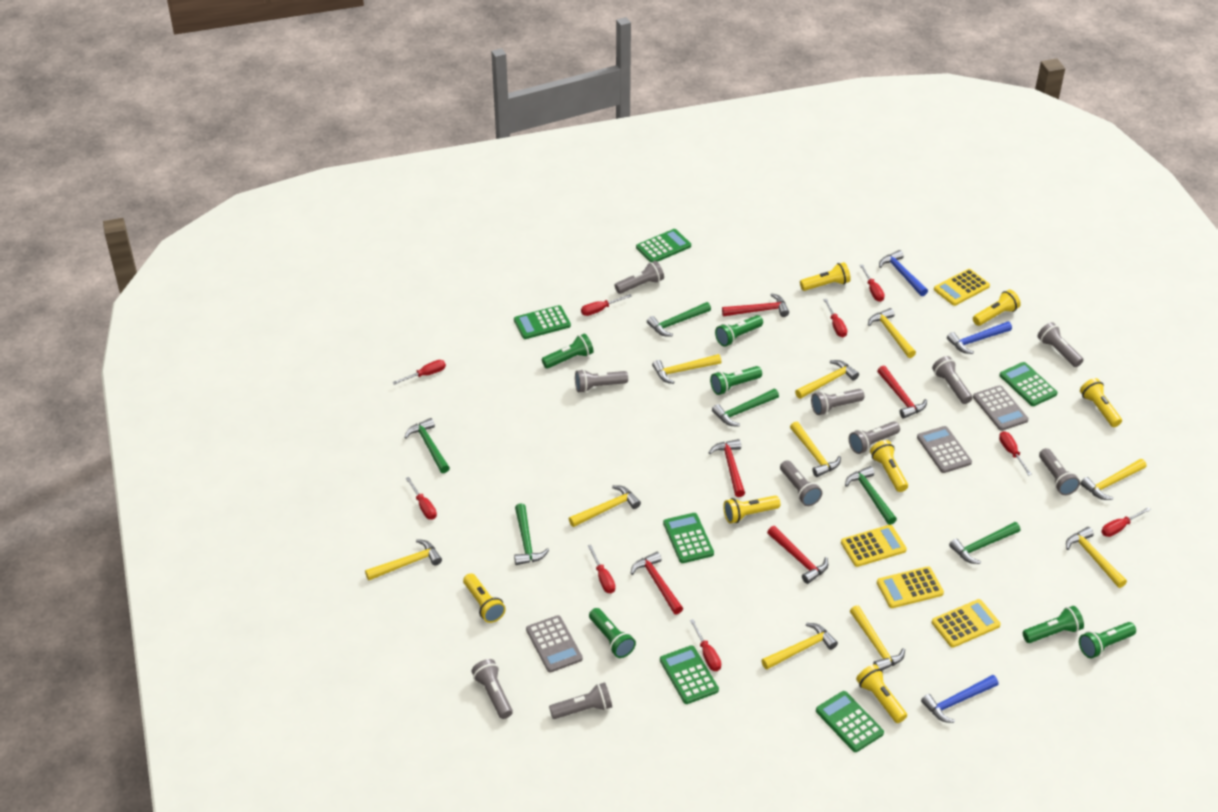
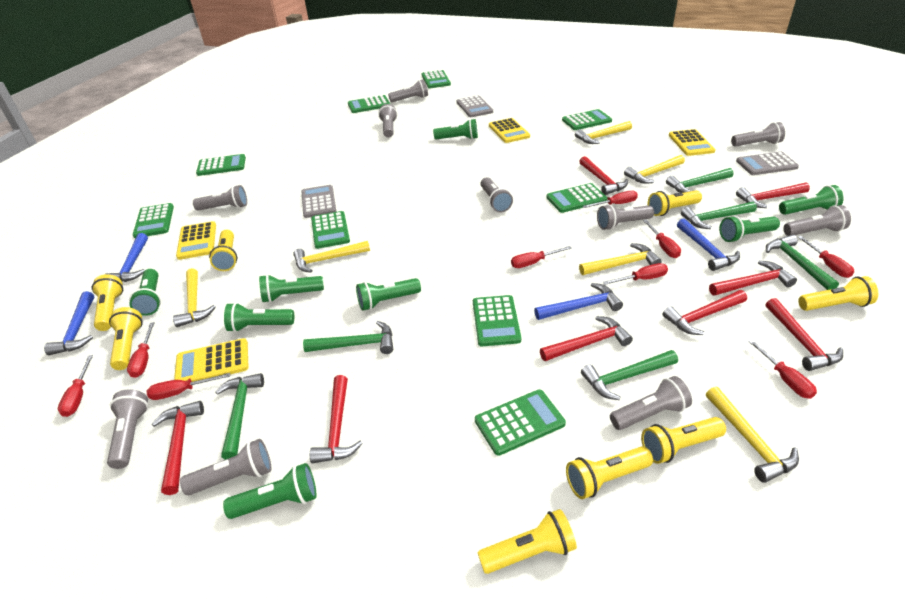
blue hammer: [879,250,928,296] [921,675,998,723] [947,321,1012,354] = 3 -> [44,291,94,355] [104,233,148,282] [534,283,623,320] [677,219,740,271] = 4
green calculator: [514,305,571,339] [636,229,691,262] [660,645,719,704] [663,513,714,563] [816,691,884,752] [999,362,1058,406] = 6 -> [133,203,174,238] [196,154,246,176] [311,211,350,249] [348,95,390,113] [422,70,451,88] [473,295,521,346] [475,389,566,456] [546,183,607,213] [562,109,612,130] = 9
green flashlight: [542,333,594,369] [589,608,636,658] [710,366,762,395] [715,315,763,347] [1023,606,1084,643] [1079,622,1136,658] = 6 -> [129,269,161,316] [223,463,316,519] [224,303,294,332] [259,274,324,303] [356,278,421,311] [433,119,478,140] [719,216,780,242] [779,185,844,215] = 8
red hammer: [630,552,683,615] [709,439,745,497] [722,293,789,317] [767,526,828,584] [877,366,927,419] = 5 -> [152,401,204,495] [310,375,363,464] [540,316,633,361] [579,156,628,195] [662,290,747,335] [709,261,797,296] [736,182,810,208] [766,298,843,371] = 8
yellow flashlight: [463,573,506,623] [723,495,780,523] [800,262,851,291] [856,664,907,723] [870,440,908,492] [973,289,1021,326] [1080,378,1122,427] = 7 -> [92,274,123,331] [109,307,143,370] [209,230,237,271] [477,509,577,574] [566,446,653,499] [641,417,726,464] [648,190,702,216] [798,276,878,311] = 8
yellow hammer: [365,539,442,580] [569,485,641,527] [652,354,721,384] [761,623,838,670] [790,421,841,477] [795,360,859,399] [850,605,905,670] [868,308,916,358] [1066,527,1127,588] [1080,459,1146,500] = 10 -> [173,268,216,327] [293,241,370,273] [575,121,632,144] [579,243,662,275] [624,155,685,184] [706,387,799,483] = 6

